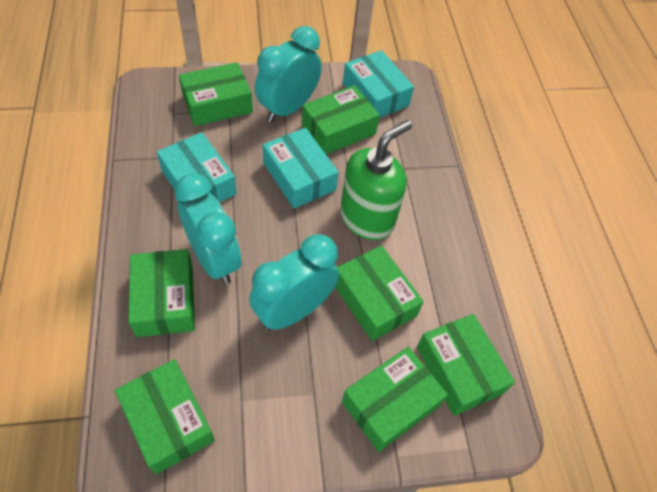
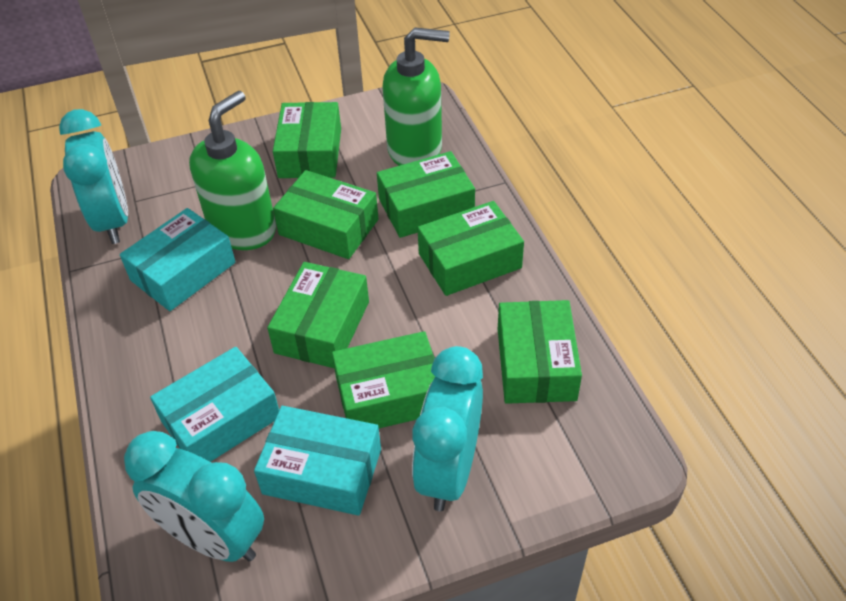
green soap dispenser: [340,120,412,240] = 1 -> [189,91,276,250] [382,27,450,166] = 2

